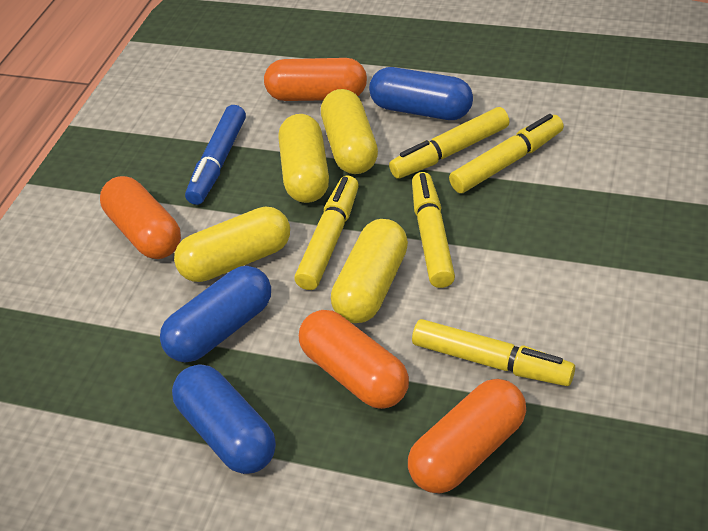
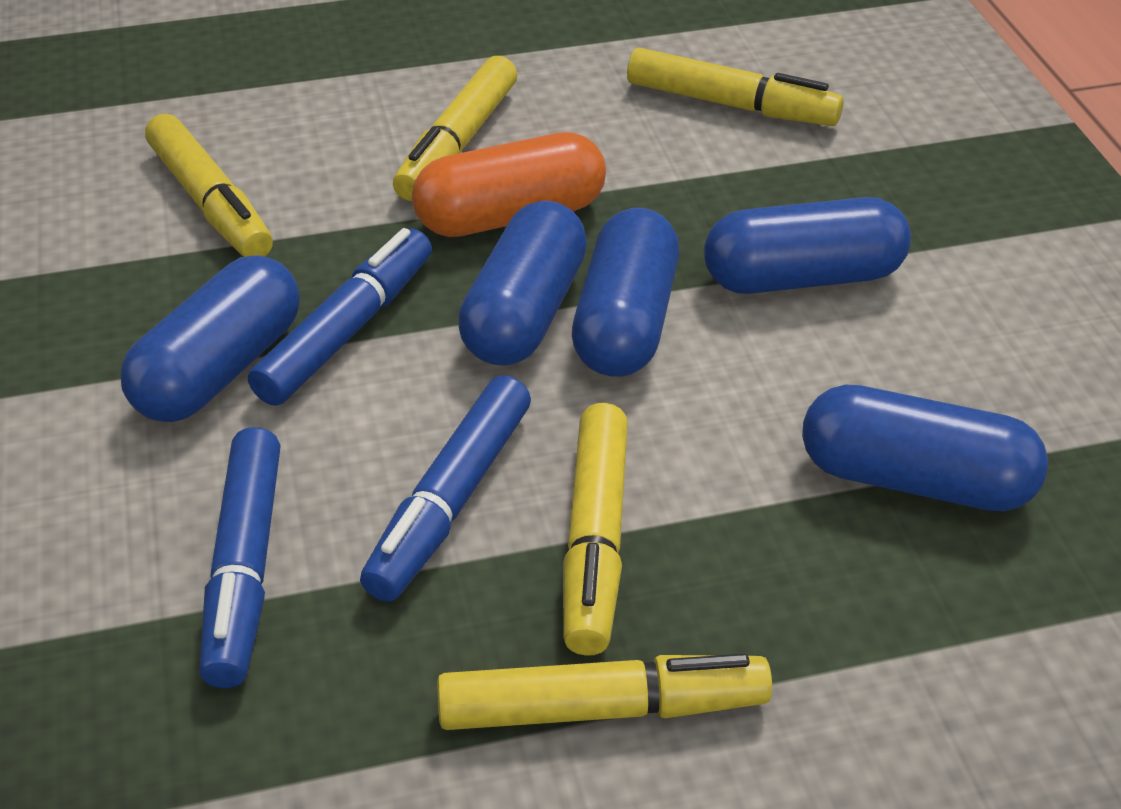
blue capsule: [160,266,271,363] [172,364,276,474] [369,67,473,120] = 3 -> [120,255,300,422] [458,201,587,366] [572,208,679,377] [704,197,911,294] [802,385,1048,511] = 5
blue marker: [185,105,246,205] = 1 -> [199,427,281,688] [248,228,432,406] [360,375,531,602] = 3
orange capsule: [100,176,181,259] [264,58,367,101] [299,310,409,409] [408,379,526,493] = 4 -> [412,132,606,237] = 1
yellow capsule: [174,207,290,282] [279,114,329,203] [321,89,378,174] [331,219,408,323] = 4 -> none = 0

